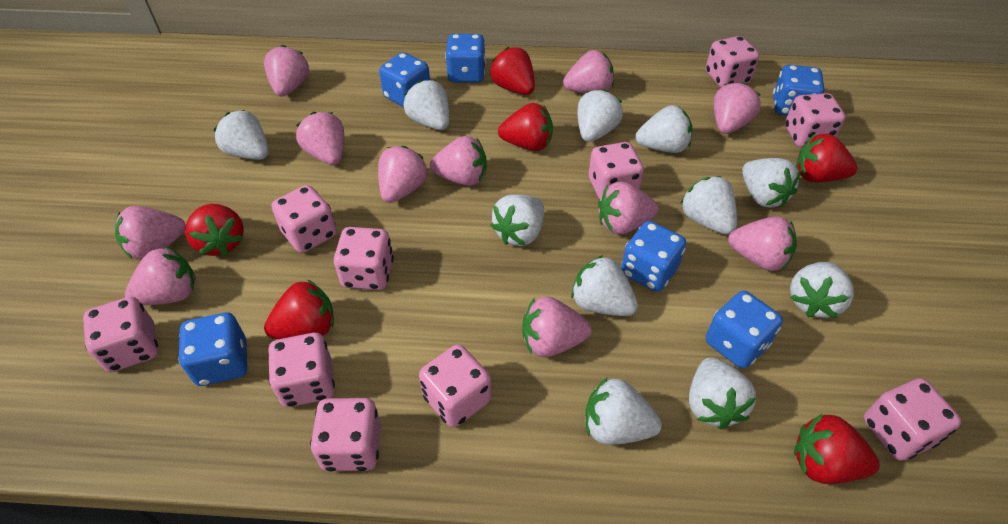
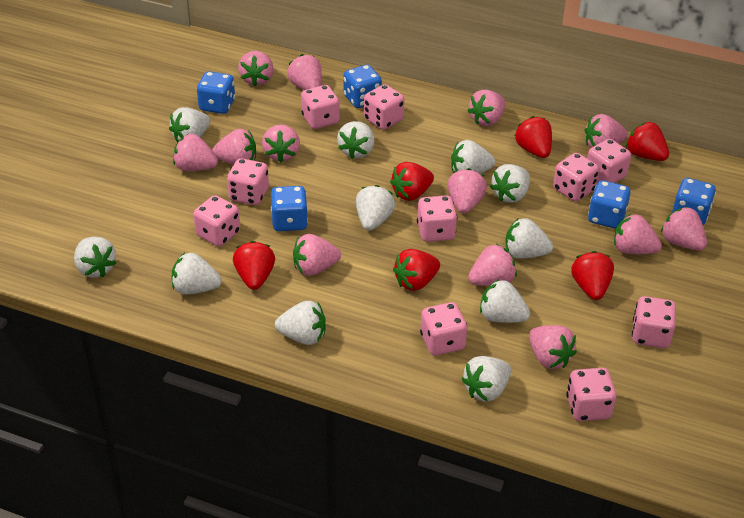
blue dice: [178,313,247,386] [379,52,430,107] [445,34,486,83] [621,221,686,292] [706,291,783,369] [773,65,824,116] = 6 -> [197,71,235,114] [271,186,308,231] [343,65,382,108] [588,180,631,229] [672,178,716,225] = 5
pink strawberry: [115,206,186,260] [125,246,195,305] [264,45,309,97] [296,112,344,165] [378,146,428,203] [430,136,487,186] [522,296,592,357] [563,50,614,94] [598,182,658,234] [714,82,761,134] [728,216,797,271] = 11 -> [173,134,218,171] [212,129,256,165] [238,51,274,86] [262,124,300,163] [287,54,322,90] [293,234,341,276] [447,168,487,214] [468,90,506,126] [468,244,517,286] [529,325,577,369] [585,114,628,148] [614,214,662,254] [661,207,707,251] = 13

